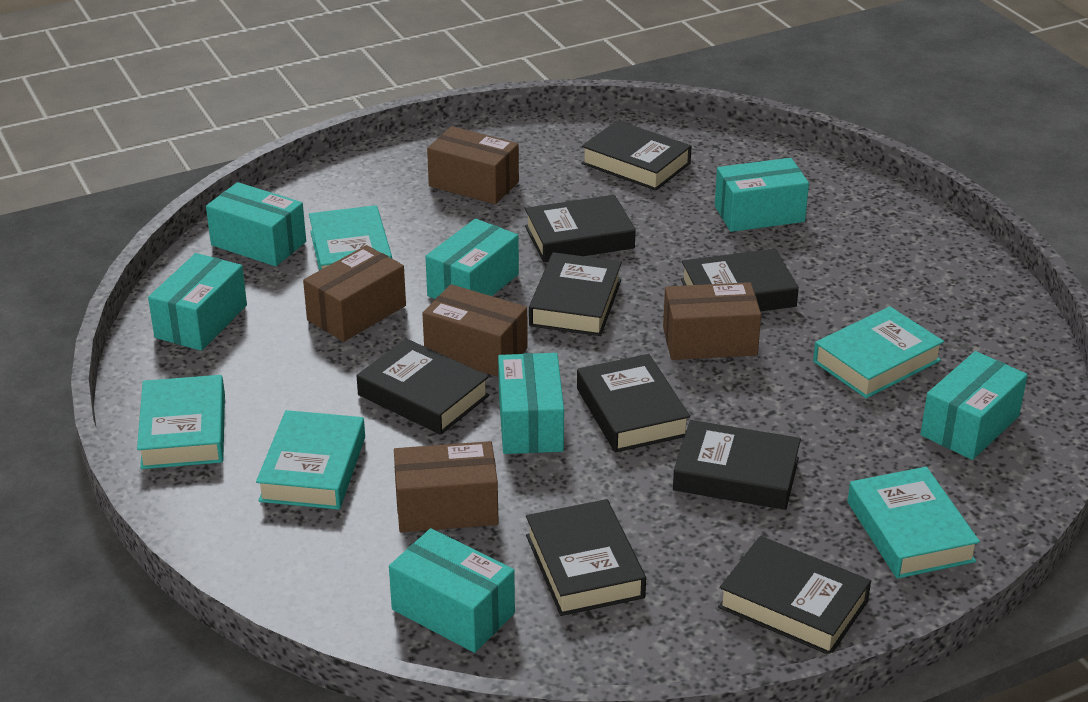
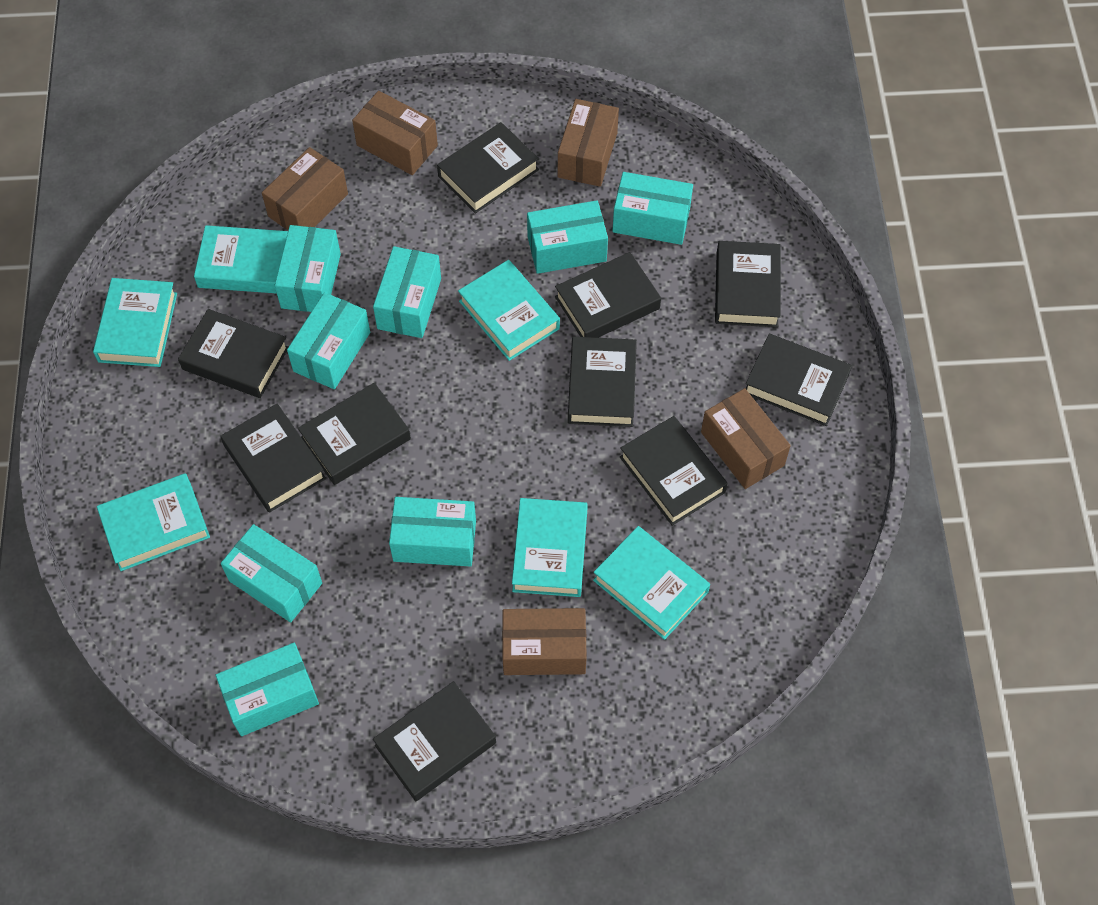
black book: [357,338,489,435] [525,195,636,262] [526,499,646,616] [529,252,622,336] [577,354,690,452] [581,120,691,191] [673,420,801,510] [681,249,799,311] [718,536,871,654] = 9 -> [178,309,288,398] [221,404,326,513] [298,383,411,485] [373,681,496,801] [437,122,539,213] [555,252,661,338] [568,337,637,427] [620,416,728,526] [715,241,781,327] [745,334,852,426] = 10
turquoise book: [137,375,225,469] [256,410,365,510] [309,205,392,271] [813,306,944,398] [848,467,980,579] = 5 -> [93,278,177,367] [97,473,210,571] [194,225,288,293] [458,260,560,361] [512,498,588,597] [593,526,710,640] = 6
turquoise box: [148,253,247,351] [206,182,306,266] [389,528,515,653] [425,219,519,299] [498,353,564,454] [715,158,809,232] [921,351,1028,460] = 7 -> [216,643,319,736] [221,524,322,622] [275,225,341,312] [287,292,370,389] [373,246,441,338] [389,497,476,567] [527,200,608,274] [612,172,693,245] = 8

